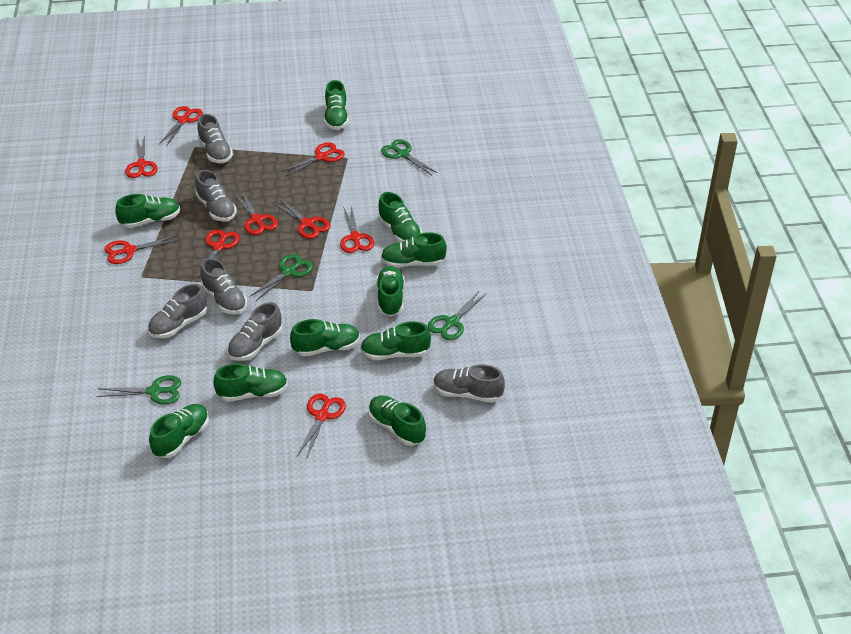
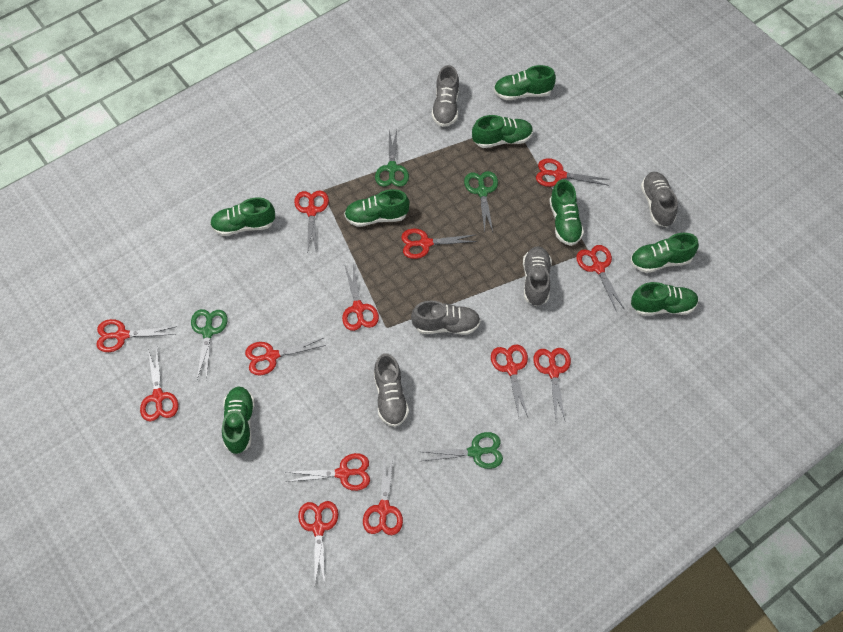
green shoe: [115,194,180,228] [149,404,209,458] [213,363,288,402] [290,319,360,357] [324,80,349,130] [360,321,431,360] [368,395,426,446] [376,266,404,316] [378,192,422,243] [381,232,447,268] = 10 -> [210,197,275,236] [222,386,255,454] [344,189,410,227] [472,115,533,148] [494,65,556,100] [549,179,584,246] [631,233,699,273] [631,282,699,316] = 8
grey shoe: [148,284,207,338] [196,170,237,222] [197,114,233,163] [200,258,247,315] [228,302,282,361] [433,364,505,403] = 6 -> [374,353,409,427] [411,301,481,335] [432,65,459,127] [523,246,552,306] [641,172,678,227] = 5
red scissors: [104,235,179,264] [125,136,158,178] [159,106,203,146] [198,229,240,277] [234,190,278,235] [273,198,331,239] [281,142,345,177] [297,394,346,460] [340,206,374,253] = 9 -> [96,319,177,352] [140,349,178,422] [245,338,326,376] [286,453,370,491] [294,190,329,254] [298,501,338,584] [342,264,379,331] [363,454,403,535] [401,229,478,259] [491,344,528,417] [534,348,571,420] [536,158,609,187] [576,245,625,312] = 13

